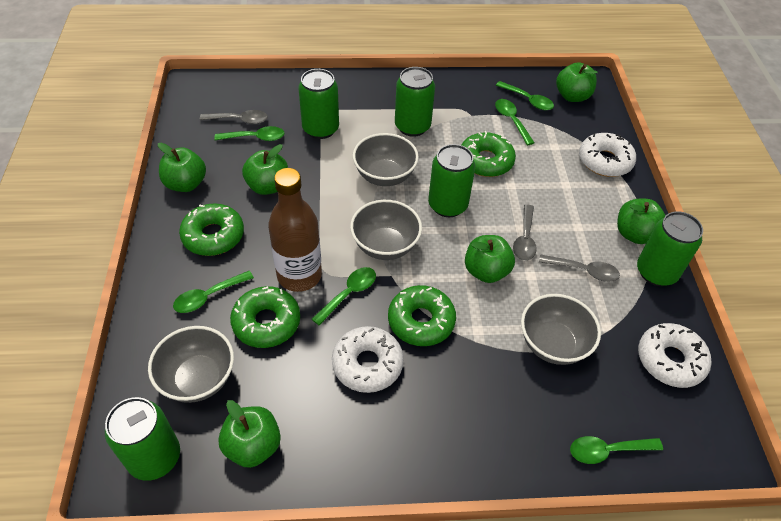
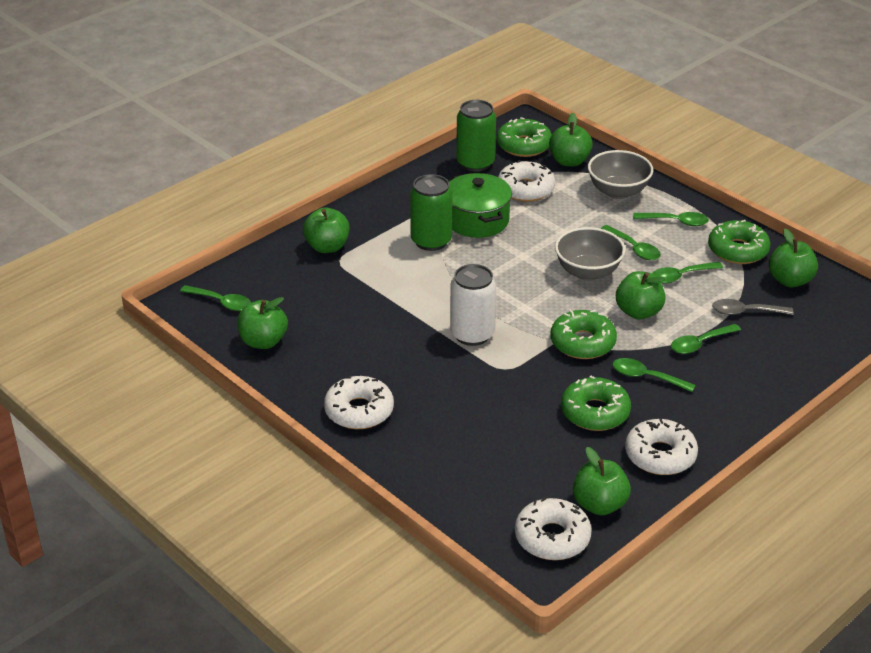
brown bottle: [268,168,322,292] = 1 -> none = 0
green can: [105,397,180,481] [299,69,339,139] [395,67,435,137] [428,144,475,217] [637,211,703,286] = 5 -> [410,174,452,251] [456,100,496,172] = 2
green pot: none = 0 -> [449,173,512,238] = 1
grey bowl: [148,326,234,403] [350,200,422,260] [353,133,419,186] [521,294,601,365] = 4 -> [555,227,625,281] [588,150,653,199] = 2
grey spoon: [200,110,268,124] [513,204,537,261] [539,254,620,282] = 3 -> [712,299,794,315] = 1
white can: none = 0 -> [450,264,496,346] = 1
white donut: [332,326,404,393] [579,133,636,177] [638,323,711,388] = 3 -> [324,376,394,429] [498,160,555,202] [515,497,592,560] [625,419,698,475] = 4

